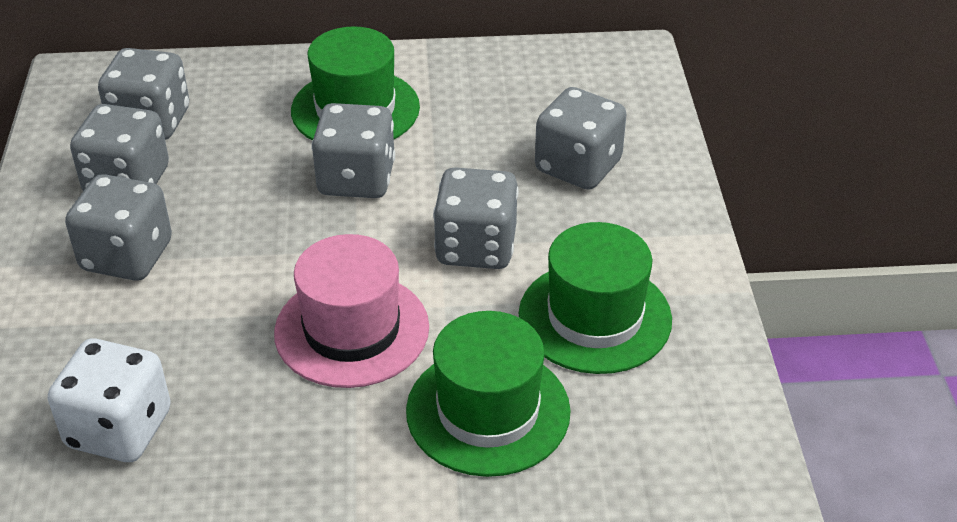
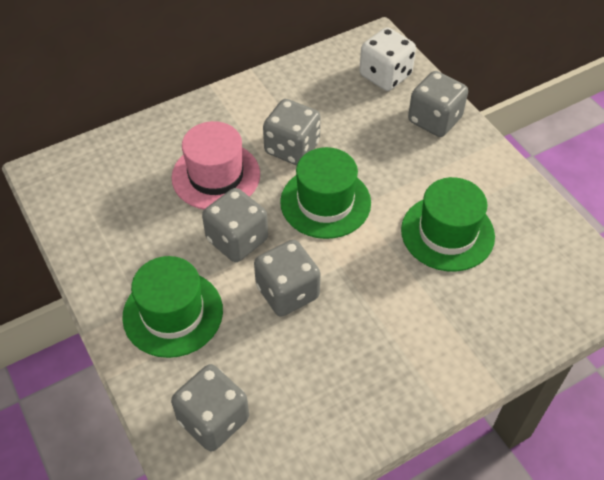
grey dice: [65,174,172,281] [70,104,169,191] [98,48,189,140] [311,103,395,198] [433,167,518,269] [535,87,626,190] = 6 -> [171,364,249,452] [202,188,268,262] [254,240,321,317] [263,99,321,165] [408,71,468,137] = 5

